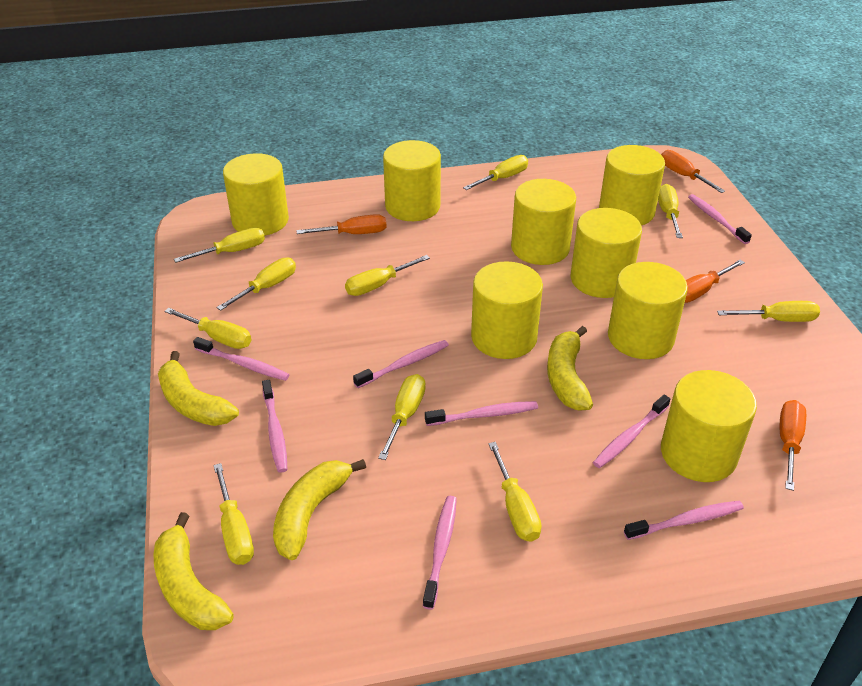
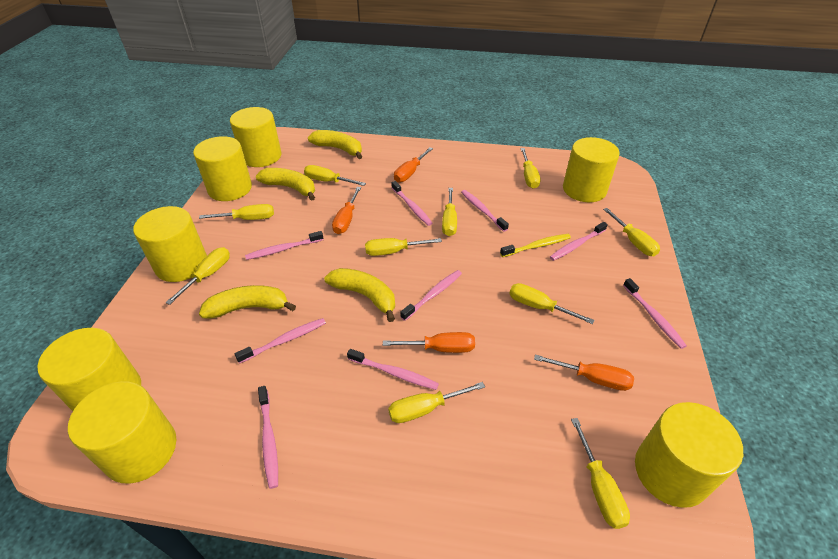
pink toothbrush: [193,337,289,381] [262,380,288,473] [353,340,449,388] [423,496,457,610] [425,401,538,426] [593,395,670,468] [624,501,744,540] [688,194,752,244] = 8 -> [235,318,326,364] [245,231,323,260] [258,386,278,489] [347,349,439,390] [391,181,432,226] [400,270,462,321] [461,190,509,232] [550,222,608,261] [623,278,687,349] = 9
yellow cylinder: [223,153,289,236] [383,140,441,221] [471,262,543,359] [511,179,576,265] [571,208,642,298] [599,145,665,225] [608,262,688,359] [661,370,757,482] = 8 -> [37,328,141,411] [68,381,177,484] [133,206,207,282] [193,136,252,201] [230,107,281,167] [563,137,620,202] [635,402,743,508] = 7
yellow toothbrush: none = 0 -> [500,234,571,257] = 1

